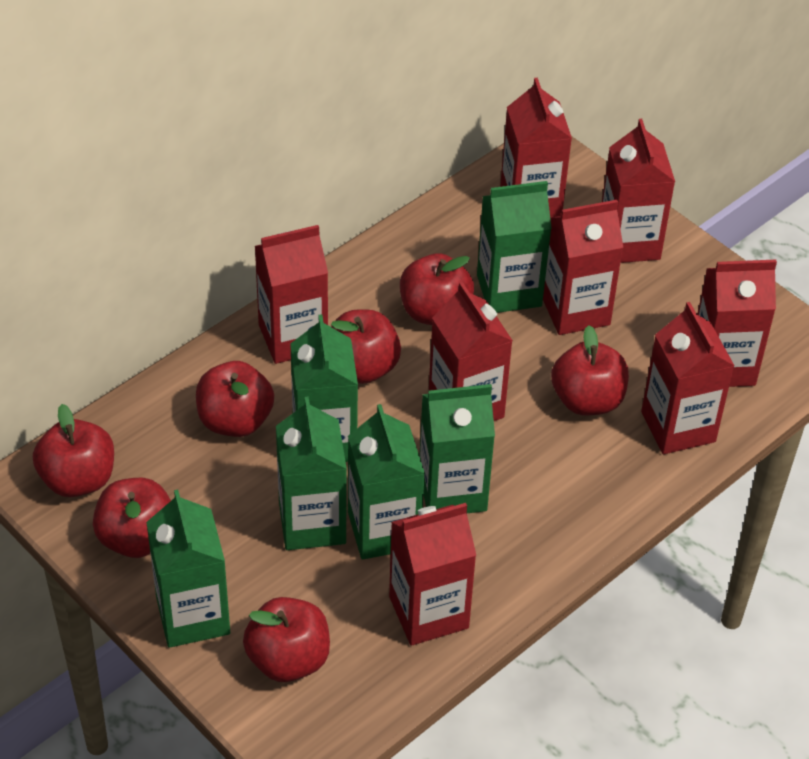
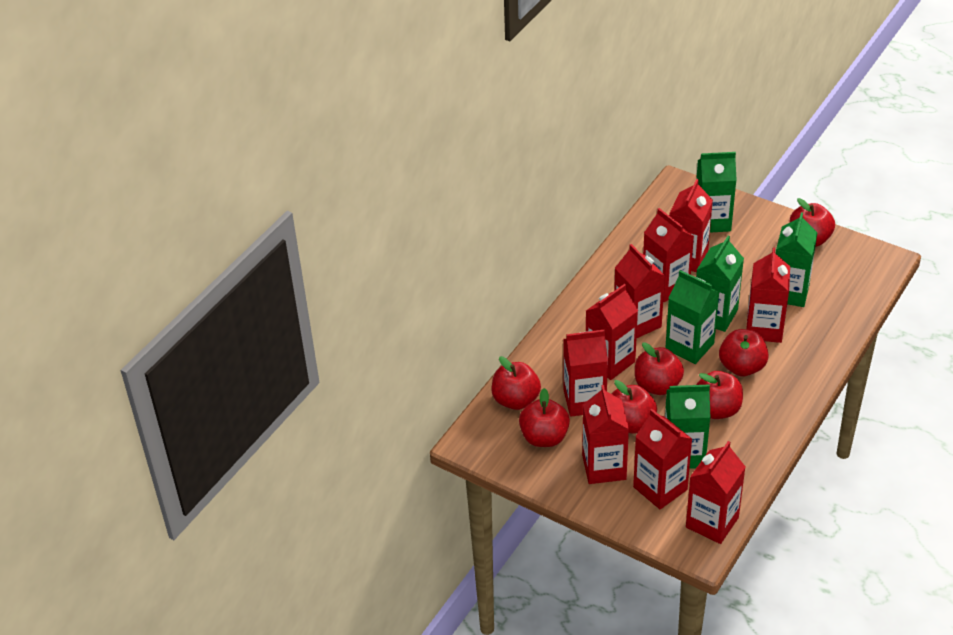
green carton: [146,490,230,648] [276,396,347,550] [290,314,358,462] [348,404,425,559] [419,384,495,513] [477,181,552,313] = 6 -> [665,270,719,364] [665,384,710,469] [696,152,737,233] [696,236,744,332] [776,212,817,307] = 5
red carton: [255,225,328,364] [389,503,476,646] [429,282,513,421] [500,78,572,218] [543,200,623,335] [602,119,675,263] [641,302,735,454] [697,259,777,387] = 8 -> [564,329,608,417] [582,385,629,484] [586,284,638,380] [614,244,665,339] [633,409,692,509] [643,208,694,302] [669,179,713,272] [686,441,745,544] [746,248,790,343] = 9

